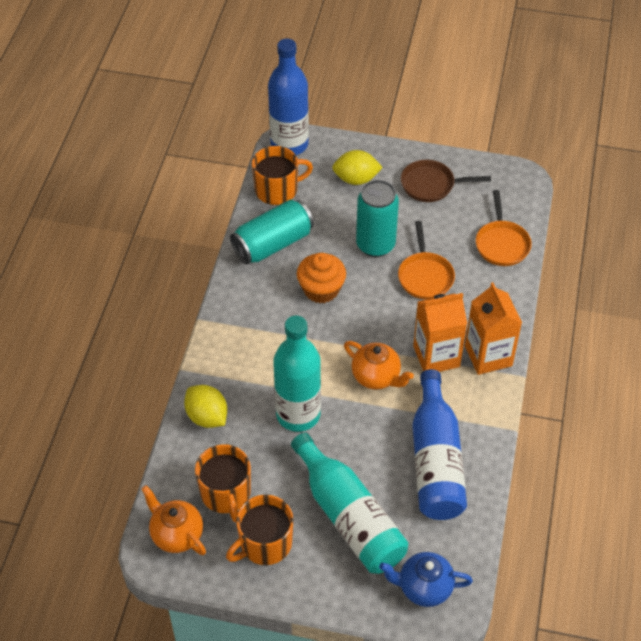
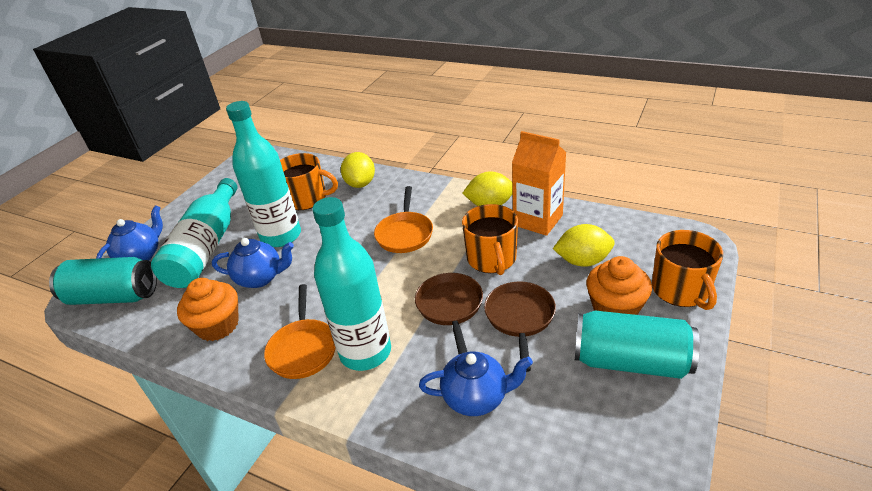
blue bottle: [268,38,309,155] [412,369,467,520] = 2 -> none = 0
blue teapot: [379,552,473,607] = 1 -> [96,205,163,261] [212,238,294,288] [419,351,533,416] = 3
brown pan: [401,160,491,202] = 1 -> [415,273,483,354] [484,282,556,372] = 2
orange carton: [413,293,467,372] [465,282,522,375] = 2 -> [512,131,566,236] = 1
orange cupcake: [297,253,346,303] = 1 -> [177,278,239,341] [586,256,652,315] = 2
orange teapot: [141,485,206,555] [344,341,414,390] = 2 -> none = 0
turquoise bottle: [273,316,321,432] [291,433,408,574] = 2 -> [151,178,237,288] [226,101,301,247] [312,197,391,371] = 3
yellow lemon: [184,385,227,428] [332,150,383,185] = 2 -> [341,152,375,188] [462,172,513,206] [553,224,615,267] = 3

